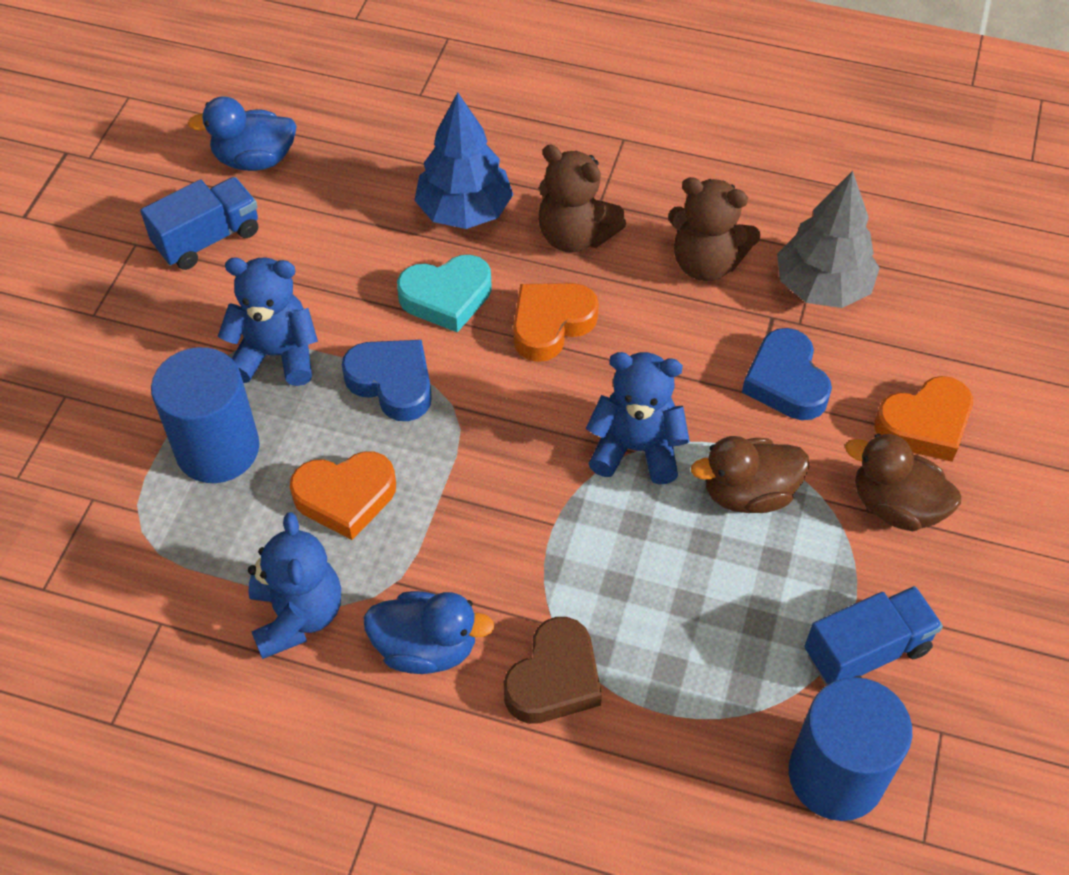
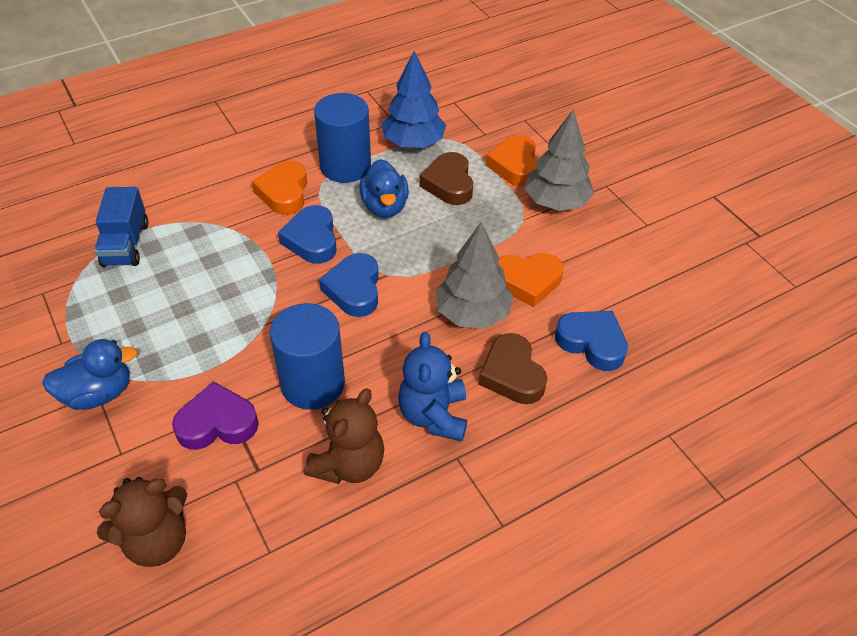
blue heart: [342,340,432,421] [742,328,832,420] = 2 -> [278,205,337,264] [319,253,379,317] [555,311,628,371] = 3
blue teddy bear: [218,257,318,386] [248,512,341,659] [586,352,690,485] = 3 -> [398,332,467,441] = 1
blue truck: [140,177,258,270] [804,586,943,686] = 2 -> [95,187,148,267] = 1
brown duck: [691,436,809,513] [845,434,961,531] = 2 -> none = 0
brown heart: [504,617,602,724] = 1 -> [419,152,473,205] [478,333,547,404] = 2
grey tree: [777,171,880,308] = 1 -> [435,222,514,329] [524,109,594,211] = 2
purple heart: none = 0 -> [172,382,259,450] = 1
turquoise heart: [397,255,492,333] = 1 -> none = 0

